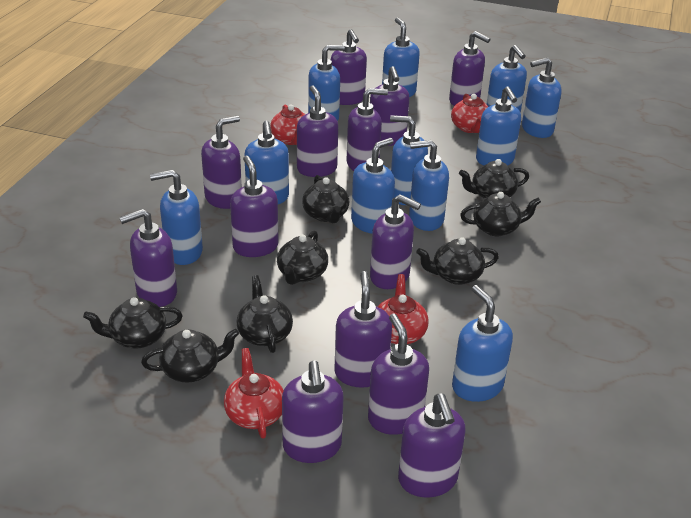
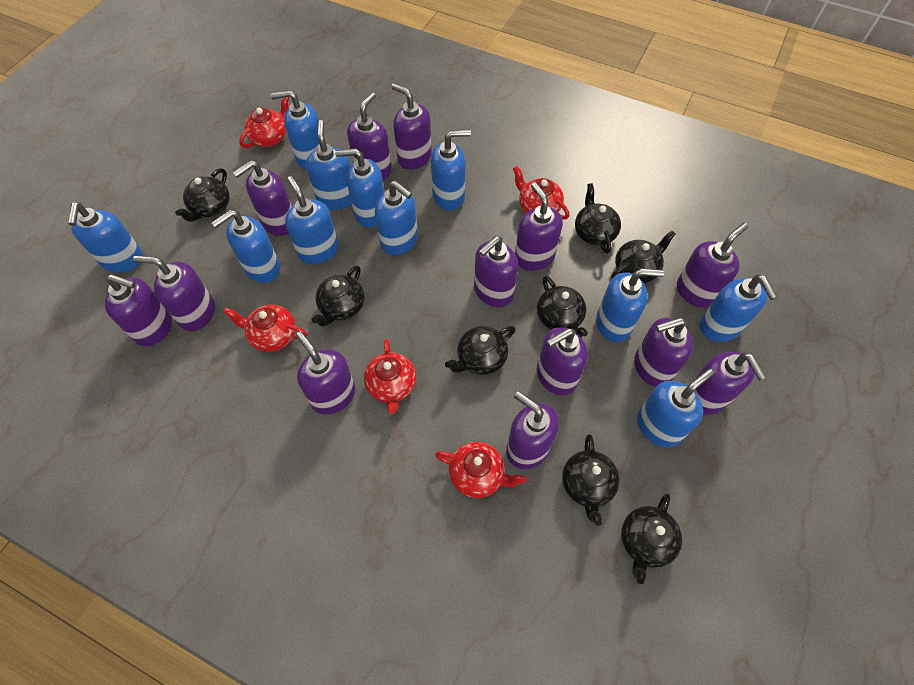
red teapot: [224,348,284,438] [270,105,306,145] [378,274,429,344] [451,94,488,133] = 4 -> [223,304,307,352] [239,97,289,148] [364,339,416,414] [435,442,527,498] [513,166,569,220] = 5

